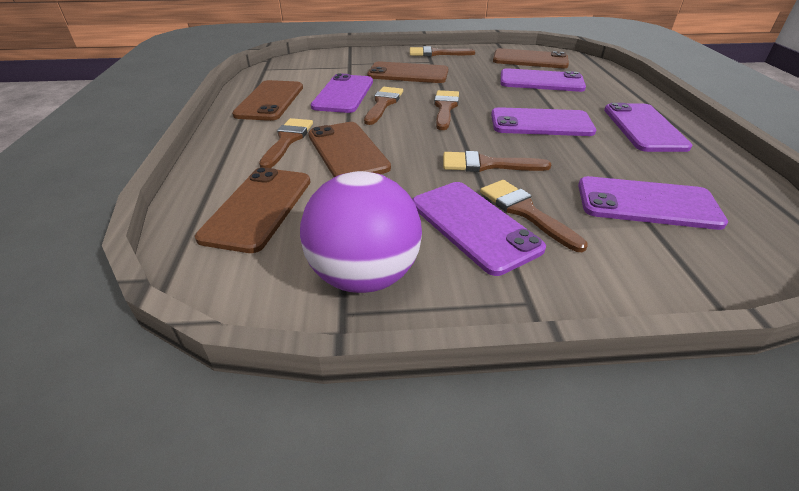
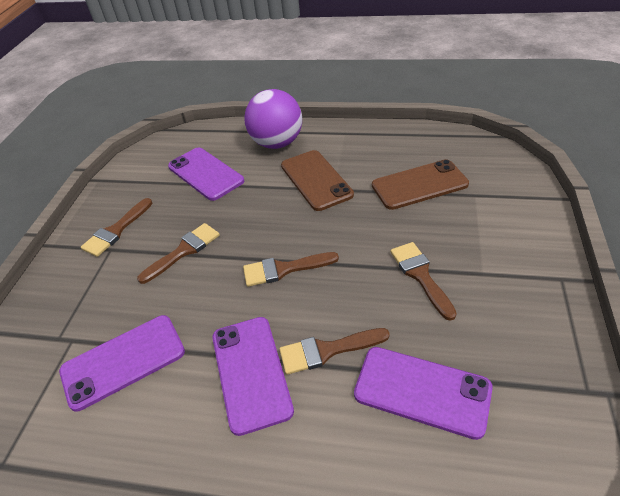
brown brush: [259,118,313,168] [364,87,403,125] [410,46,475,56] [434,90,459,130] [443,151,552,172] [480,180,588,252] = 6 -> [81,198,152,257] [137,223,220,284] [243,252,339,287] [279,328,390,375] [390,242,457,321] = 5
brown phone: [195,167,310,253] [232,80,303,121] [308,122,391,177] [367,62,448,83] [493,48,569,69] = 5 -> [281,150,354,211] [372,159,469,210] = 2
purple phone: [311,73,373,113] [412,182,546,276] [491,107,596,136] [500,68,586,92] [578,176,728,230] [604,103,692,152] = 6 -> [59,315,185,412] [168,147,244,201] [212,317,294,436] [354,347,493,440] = 4

